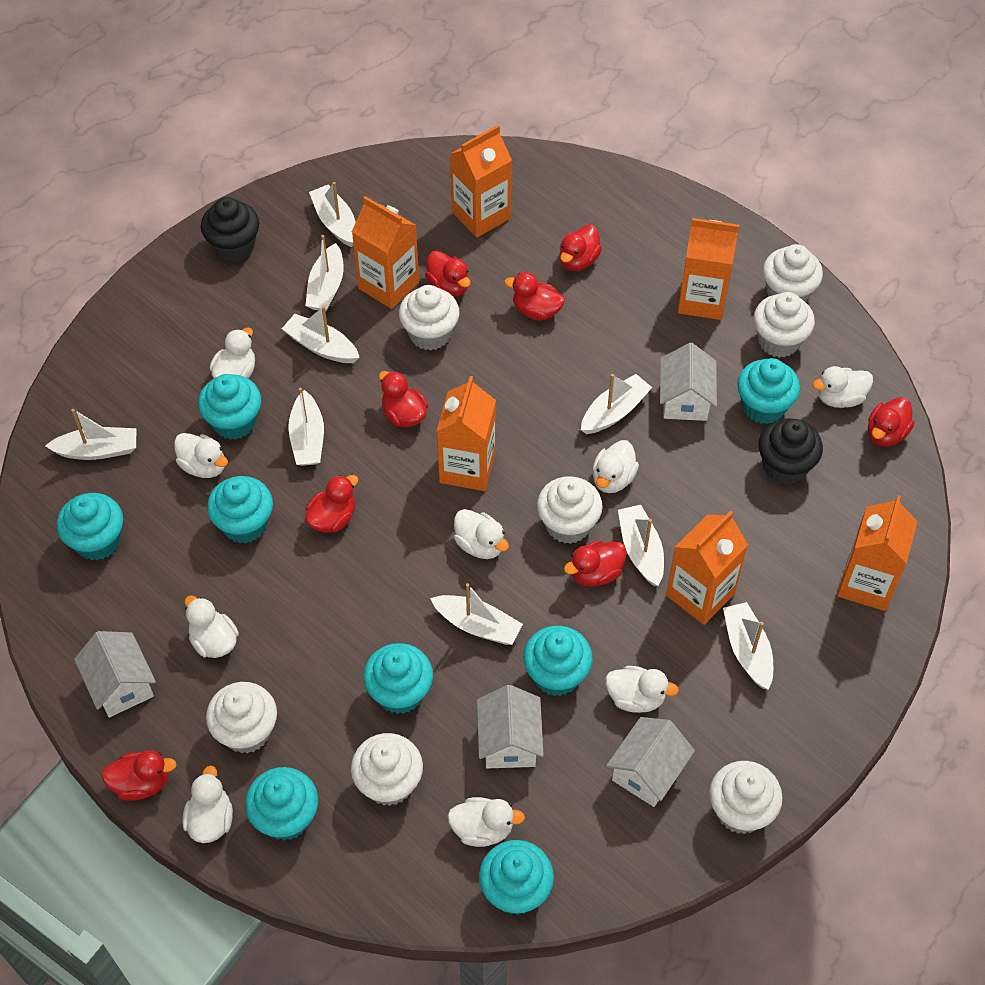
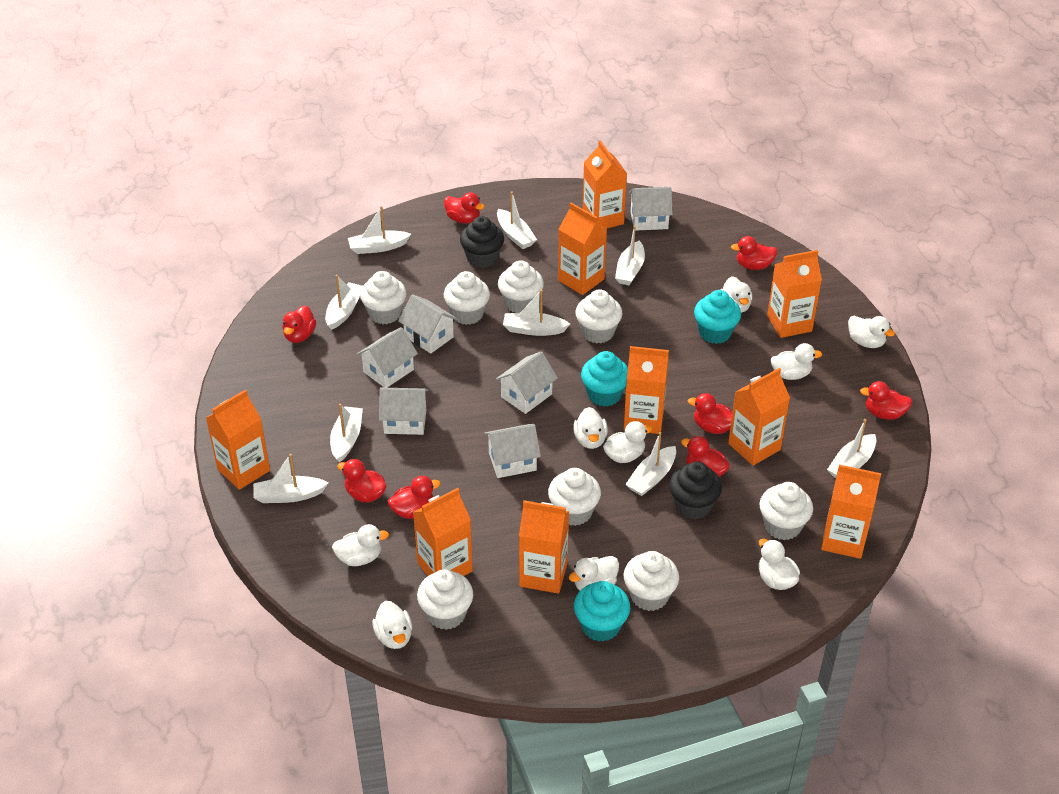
orange carton: [352,196,419,309] [437,376,496,491] [450,125,512,237] [666,511,748,625] [678,218,739,320] [837,495,918,611] = 6 -> [206,389,270,490] [413,488,473,576] [519,500,569,594] [558,203,607,295] [583,140,627,228] [624,346,669,434] [728,368,790,466] [767,250,822,338] [821,465,881,559] = 9
turquoise cupcake: [57,493,123,560] [198,374,261,440] [207,476,273,544] [245,767,318,841] [363,643,433,714] [479,840,554,915] [523,626,593,696] [737,358,800,424] = 8 -> [574,581,630,642] [581,351,628,406] [694,290,741,344] = 3
white cupcake: [206,682,277,754] [351,733,423,806] [399,285,460,351] [537,476,603,544] [709,761,783,834] [754,292,815,358] [763,244,823,302] = 7 -> [360,271,407,324] [417,569,473,630] [444,271,490,325] [498,260,544,313] [548,468,601,526] [575,289,622,343] [624,551,679,611] [759,482,813,540] = 8
white house: [74,631,156,717] [477,685,544,768] [606,717,695,807] [660,343,717,421] = 4 -> [357,327,418,388] [379,387,428,435] [398,294,458,354] [484,424,541,478] [496,351,558,414] [629,187,673,231] = 6

